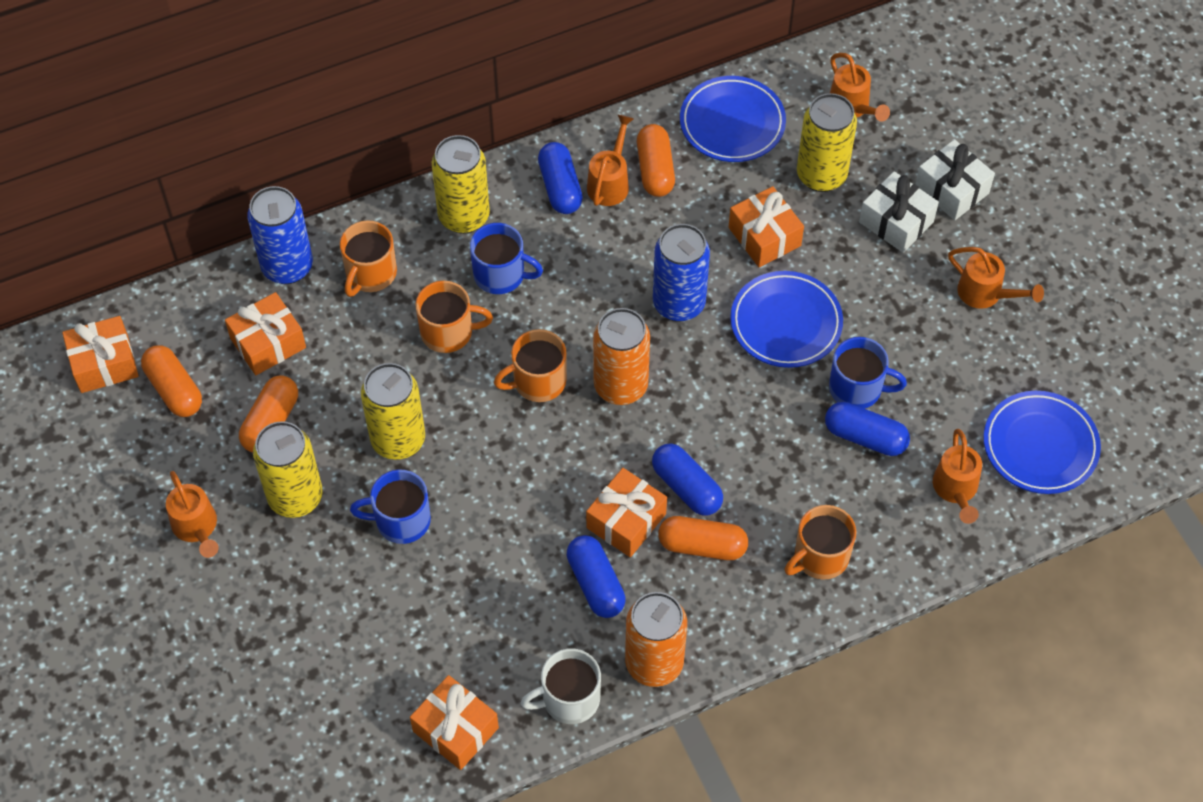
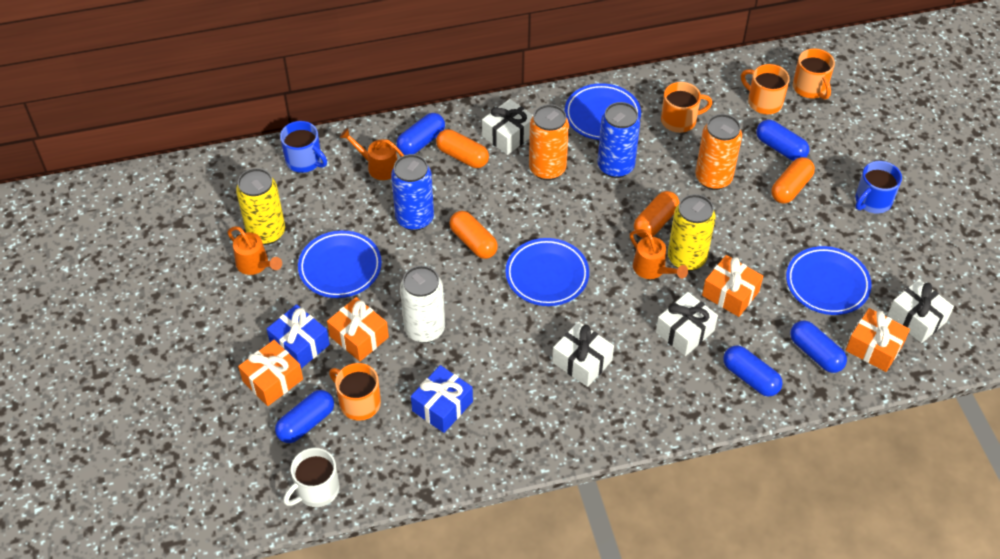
blue capsule: [538,142,583,214] [567,535,626,618] [652,443,723,516] [825,402,910,456] = 4 -> [275,390,334,443] [396,113,445,155] [723,346,783,397] [756,120,810,161] [790,320,847,373] = 5
blue gift: none = 0 -> [267,304,330,369] [411,365,473,433] = 2
blue mug: [350,470,431,544] [470,223,543,294] [829,337,907,409] = 3 -> [280,121,327,173] [855,161,902,214] = 2
blue plate: [680,76,786,162] [730,271,843,368] [983,391,1101,494] = 3 -> [298,230,382,298] [505,238,589,306] [565,83,641,140] [786,246,871,315] = 4
orange gift: [62,316,139,393] [225,292,306,375] [410,675,499,770] [586,468,667,557] [729,186,804,267] = 5 -> [238,340,303,406] [327,297,389,362] [702,255,763,317] [846,308,910,372] = 4
orange watering can: [166,471,219,558] [587,115,634,206] [830,53,890,122] [933,429,982,524] [948,247,1044,309] = 5 -> [227,226,282,275] [340,128,404,180] [630,229,688,279] = 3
white can: none = 0 -> [400,266,445,343] = 1
white gift: [859,171,939,253] [915,139,995,220] = 2 -> [482,99,533,155] [552,321,614,387] [656,292,718,356] [887,279,954,343] = 4
yellow can: [253,421,323,518] [361,363,425,460] [432,135,490,234] [797,93,857,192] = 4 -> [236,168,285,245] [668,194,716,271] = 2

